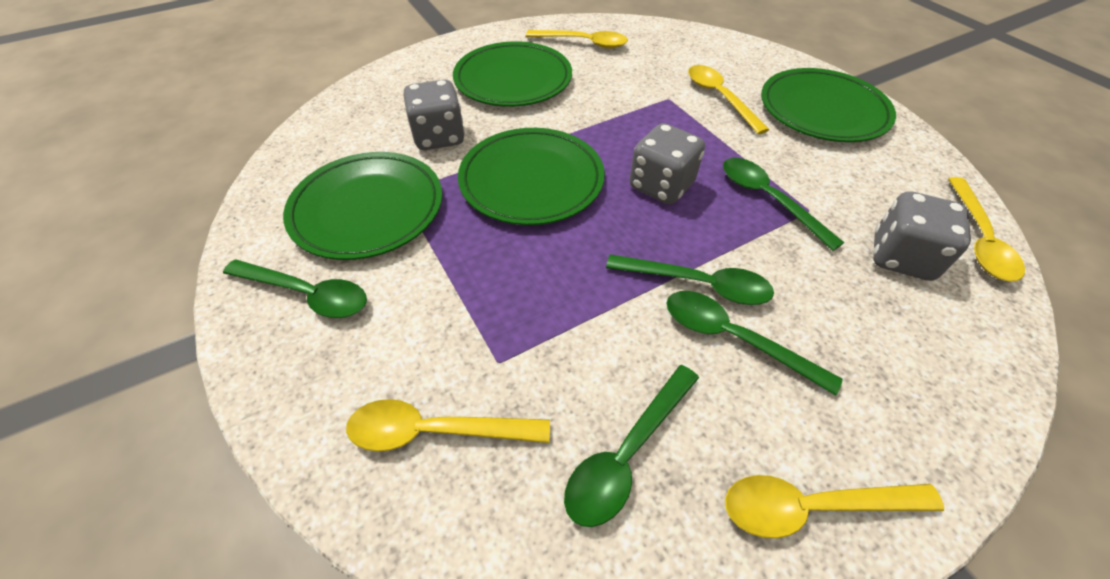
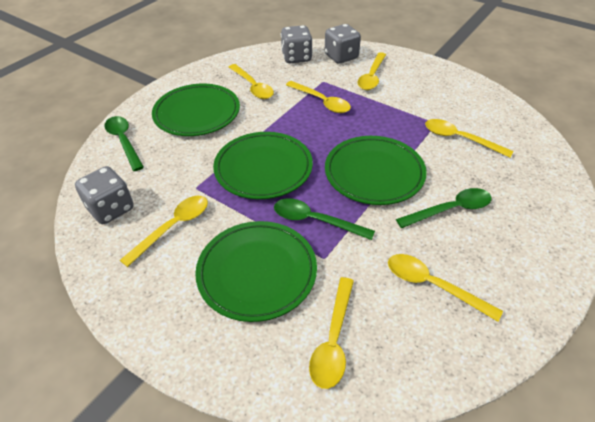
green spoon: [223,260,367,318] [564,365,699,527] [606,254,774,305] [666,291,843,396] [723,158,844,251] = 5 -> [104,116,144,171] [274,198,375,240] [396,188,492,228] = 3
yellow spoon: [346,399,550,451] [526,30,628,49] [688,65,770,134] [725,475,944,539] [948,177,1025,282] = 5 -> [120,196,208,267] [229,64,274,99] [286,81,351,113] [309,277,354,389] [357,52,386,90] [388,254,503,322] [425,119,514,158] = 7

